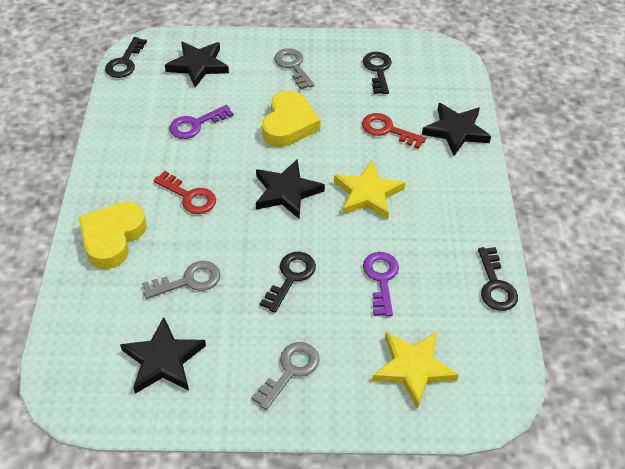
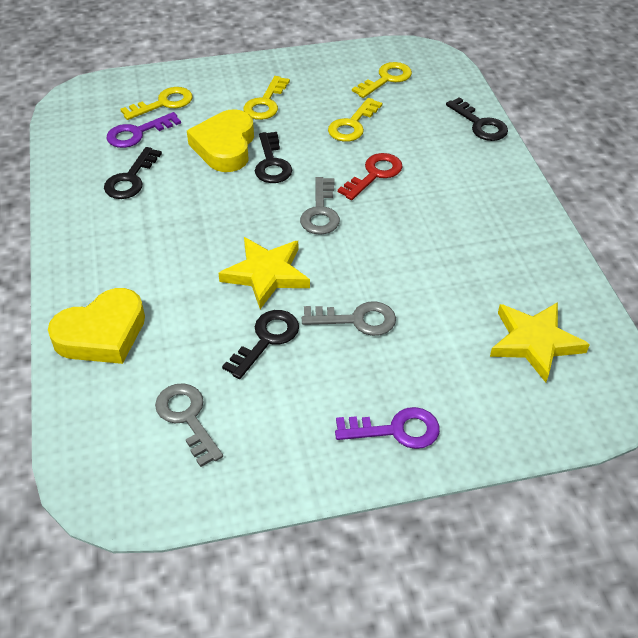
black star: [120,317,206,394] [165,41,229,87] [256,159,325,219] [422,103,491,156] = 4 -> none = 0
red key: [153,171,216,214] [362,113,426,149] = 2 -> [338,153,403,200] = 1
yellow key: none = 0 -> [120,87,193,120] [243,76,290,120] [328,98,382,142] [352,62,412,98] = 4

